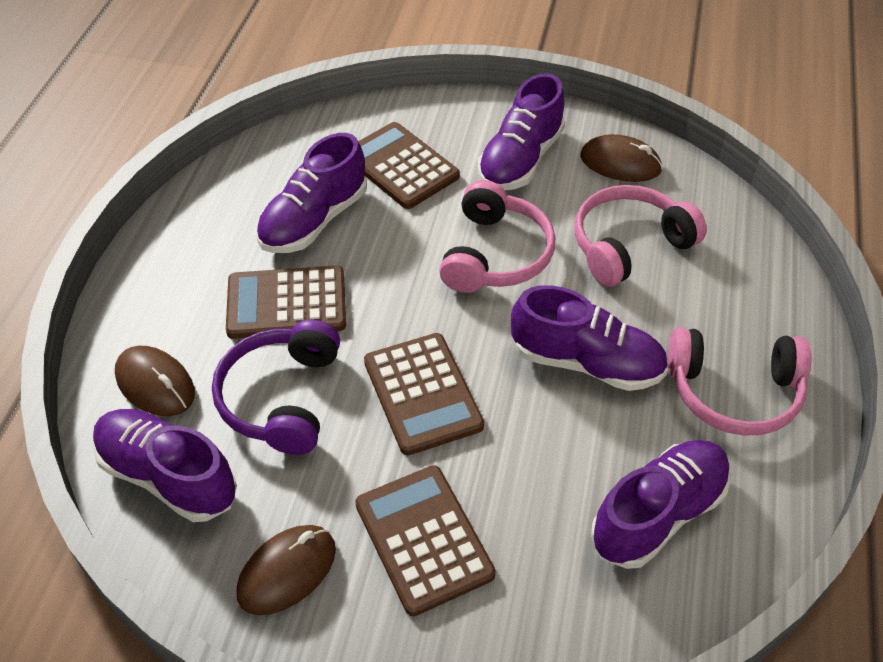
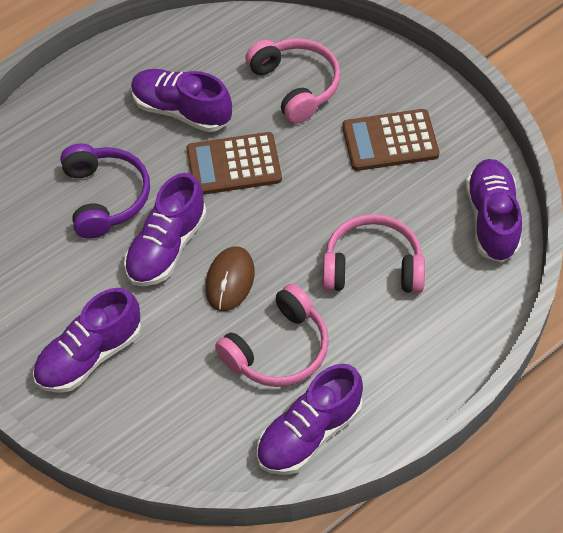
brown calculator: [226,266,346,339] [355,465,496,616] [358,122,460,209] [364,333,484,455] = 4 -> [187,132,282,195] [342,109,439,171] = 2
brown mouse: [115,346,195,416] [237,525,336,615] [580,134,663,182] = 3 -> [205,247,255,311] = 1

